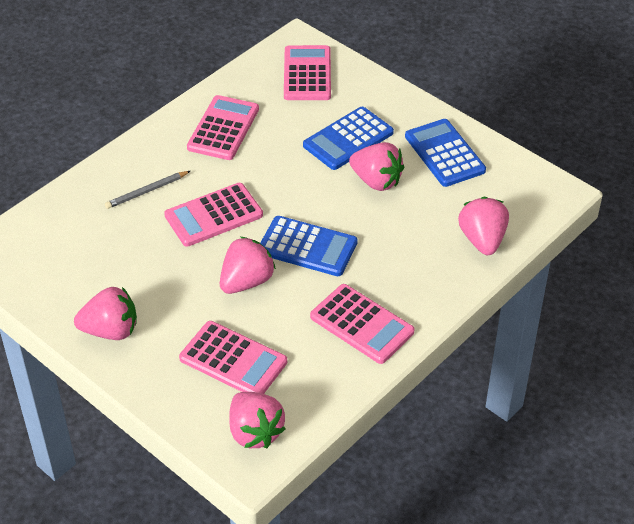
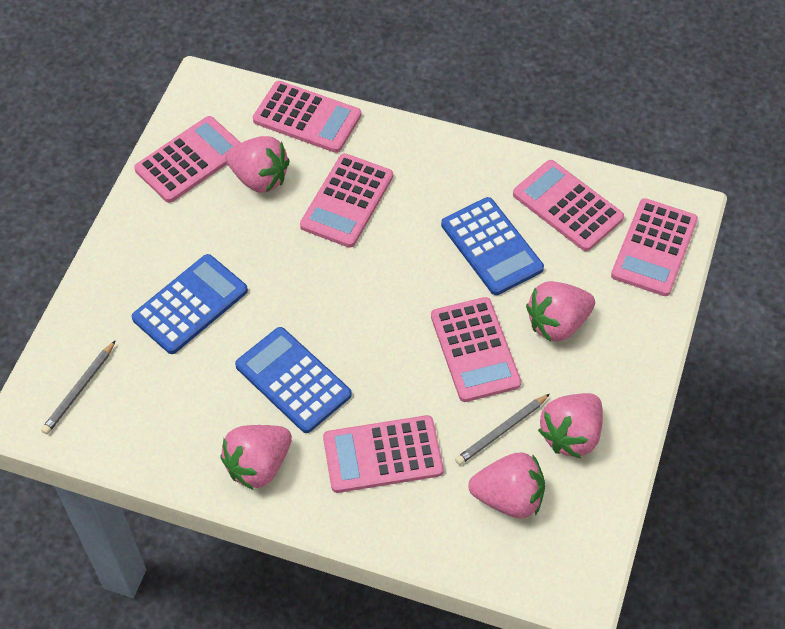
grey pencil: [105,171,190,209] = 1 -> [41,340,116,434] [455,394,550,465] = 2
pink calculator: [164,183,263,247] [179,321,287,394] [187,95,259,160] [284,45,331,100] [310,284,415,364] = 5 -> [134,116,241,203] [253,81,361,153] [300,153,393,248] [323,415,444,493] [431,297,521,402] [513,160,624,251] [611,198,698,296] = 7

